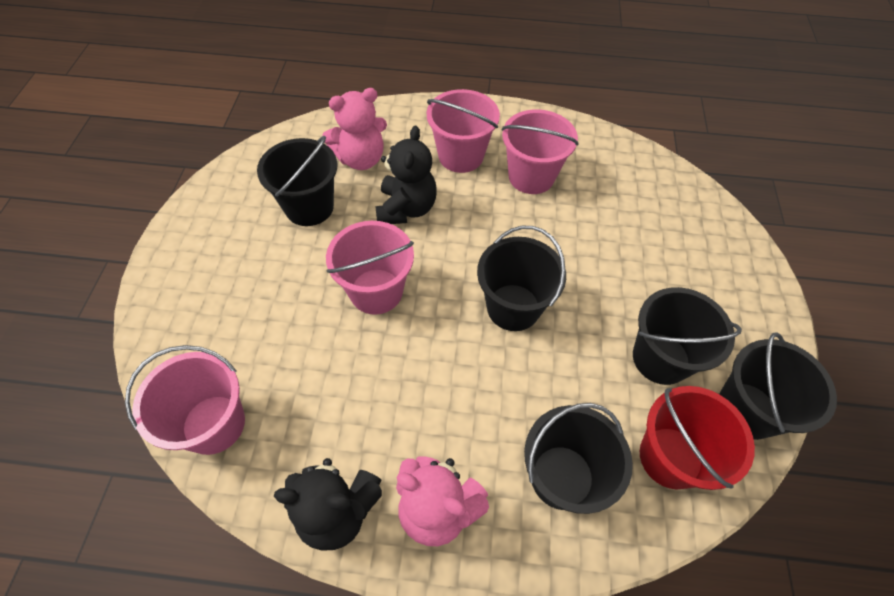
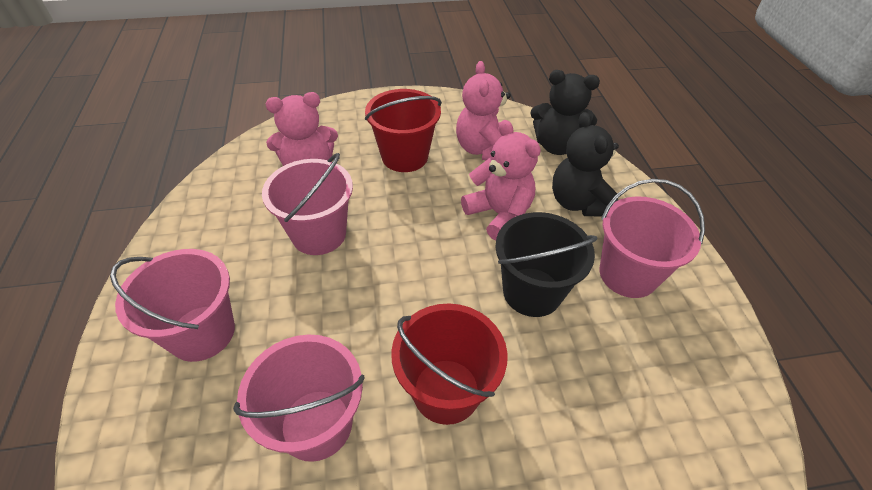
black bucket: [257,136,337,226] [477,226,566,331] [524,403,633,514] [633,287,742,385] [719,332,837,440] = 5 -> [496,212,598,317] = 1
pink teddy bear: [322,88,387,170] [396,456,489,546] = 2 -> [266,92,338,166] [456,61,511,160] [461,120,541,241] = 3
red bucket: [640,386,755,490] = 1 -> [365,89,442,172] [391,303,508,425] = 2

